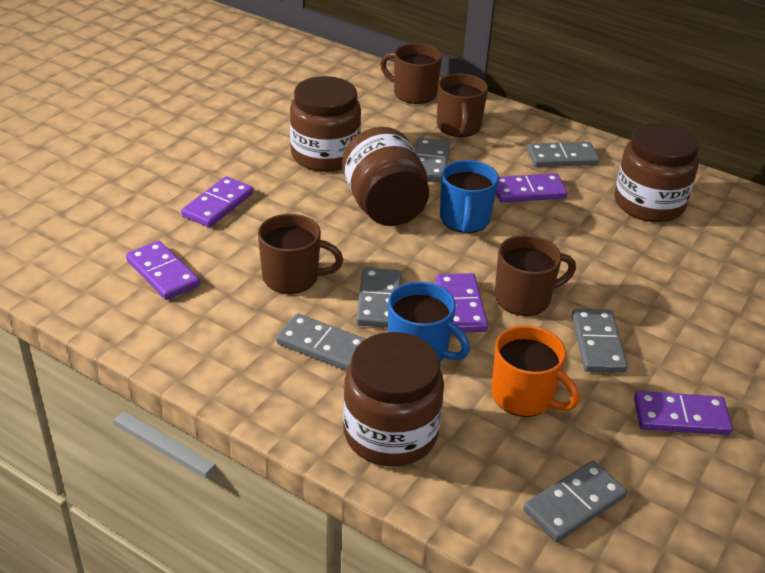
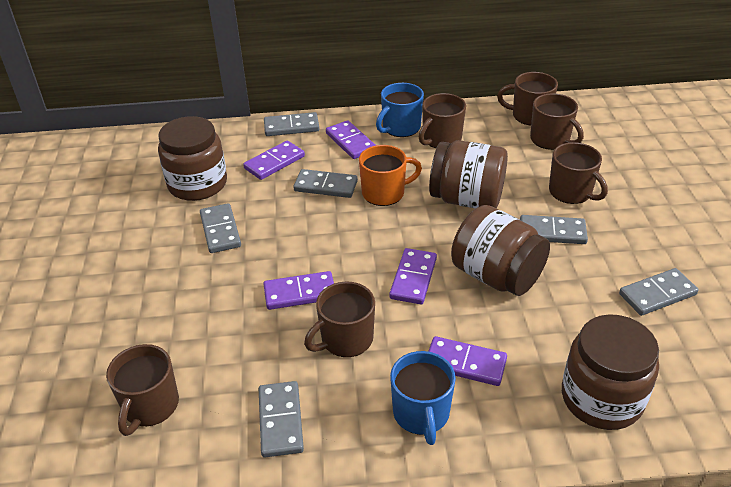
brown mug: [258,214,343,294] [380,43,442,104] [437,74,488,137] [495,235,576,316] = 4 -> [106,344,179,436] [304,281,375,357] [419,93,466,148] [497,72,558,126] [530,93,584,150] [549,142,608,204] = 6

